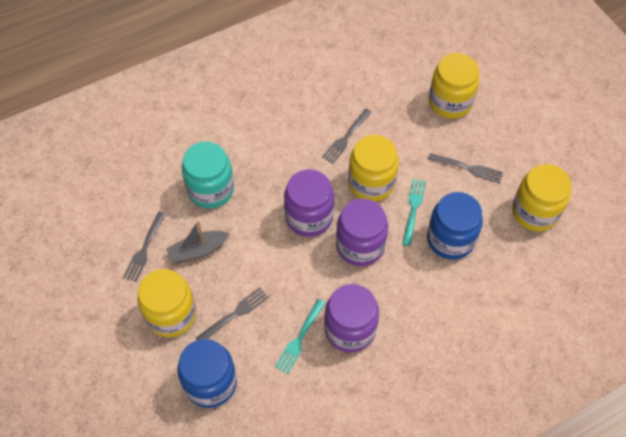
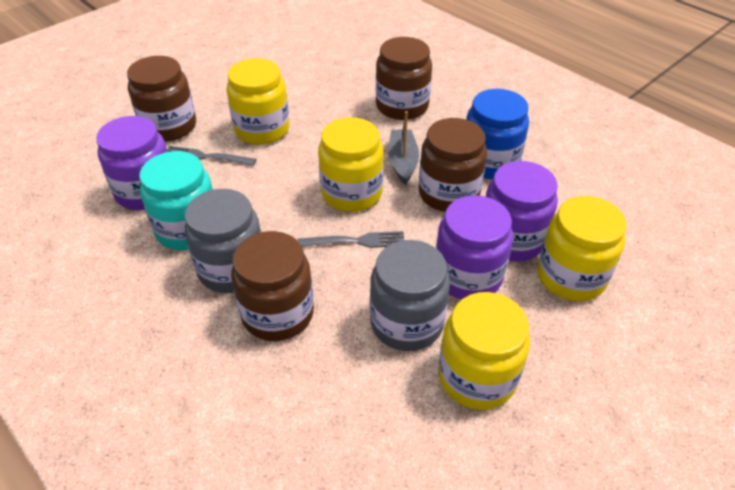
blue jar: [178,339,237,408] [427,192,483,260] = 2 -> [466,89,529,179] = 1
brown jar: none = 0 -> [127,56,196,142] [231,231,314,341] [376,37,432,120] [419,118,487,212] = 4
grey fork: [123,211,166,282] [196,287,269,340] [322,108,372,164] [428,153,503,183] = 4 -> [167,146,256,166] [297,231,405,248] = 2
grey jar: none = 0 -> [185,189,261,293] [370,240,450,351] = 2
turquoise fork: [275,299,325,374] [402,178,426,246] = 2 -> none = 0

